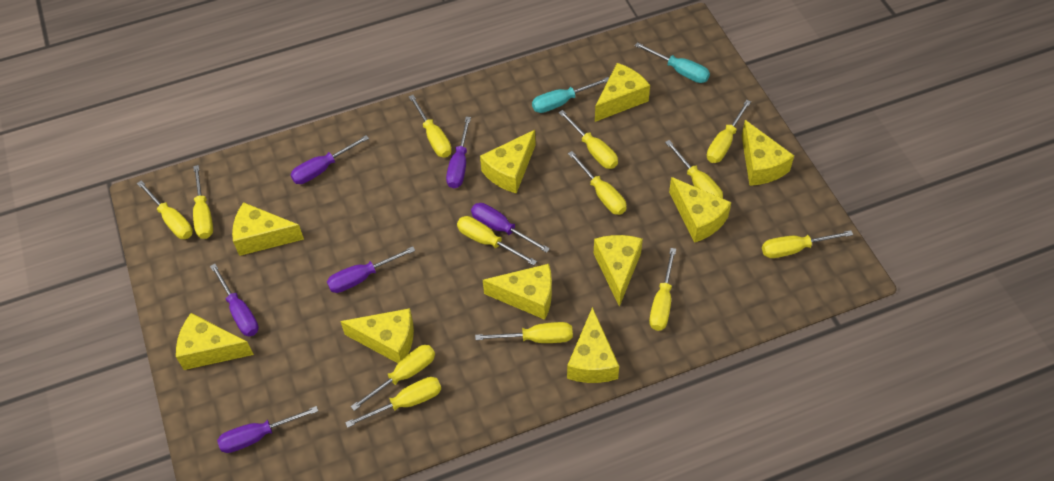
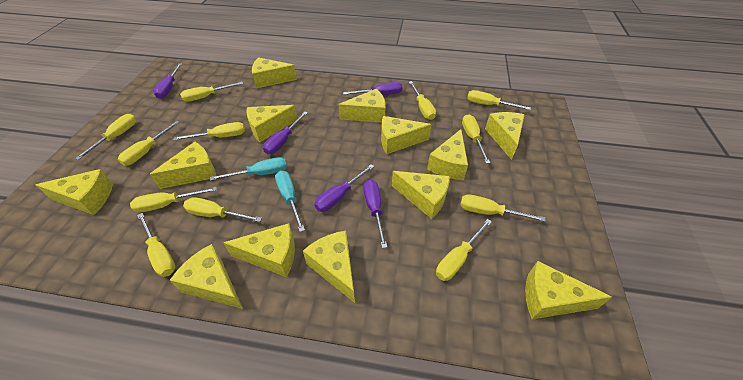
purple screwdriver: [210,264,259,337] [217,406,318,453] [291,135,369,184] [327,246,415,293] [446,117,471,188] [471,203,550,253] = 6 -> [153,63,182,99] [263,112,308,154] [314,164,374,212] [343,82,402,95] [363,179,387,248] = 5
yellow cheese: [176,313,254,370] [232,202,304,256] [340,308,414,363] [480,130,536,194] [483,264,552,320] [567,307,619,383] [594,235,643,307] [595,63,650,122] [669,177,732,243] [742,120,794,186] = 10 -> [36,169,113,215] [150,142,216,189] [170,244,243,309] [224,223,295,277] [246,105,298,142] [252,57,297,88] [303,231,355,303] [338,89,386,123] [381,116,432,154] [392,171,450,219] [427,129,468,180] [485,112,525,160] [525,261,612,319] = 13
yellow screwdriver: [137,180,193,239] [193,165,213,239] [345,377,441,428] [351,345,435,411] [409,95,452,158] [457,216,537,265] [475,322,573,343] [558,110,618,169] [568,151,626,215] [649,248,676,331] [665,140,723,199] [707,100,751,163] [762,230,853,258] = 13 -> [75,114,136,160] [118,121,179,166] [130,187,217,213] [137,213,175,277] [174,122,245,140] [180,82,243,102] [183,197,262,222] [409,81,436,120] [436,219,492,281] [460,194,545,222] [462,114,490,164] [467,90,531,110] = 12

